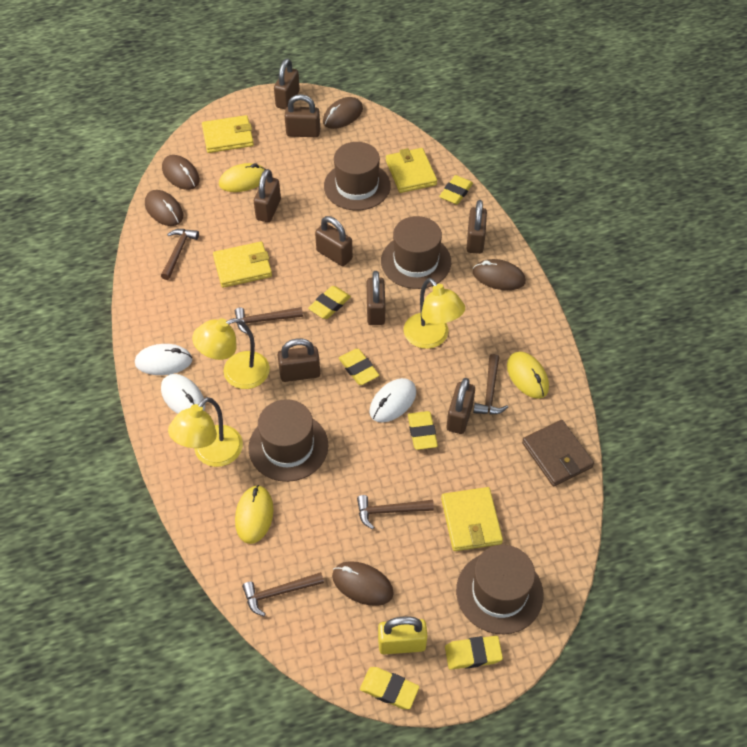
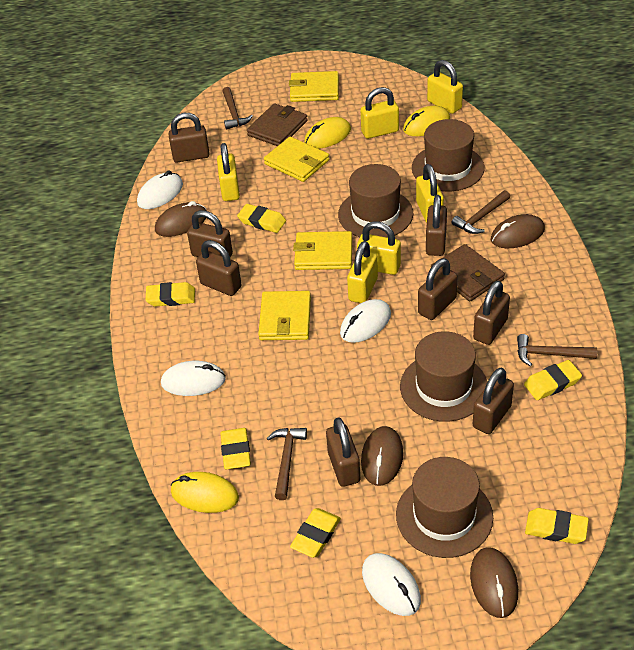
brown hammer: [161,229,199,280] [235,307,303,334] [242,572,324,616] [357,495,434,529] [473,354,508,414] = 5 -> [222,87,253,129] [267,428,307,500] [452,190,510,234] [517,334,597,366] = 4
brown mouse: [145,190,183,226] [162,155,200,190] [323,97,363,129] [332,561,394,606] [473,259,526,290] = 5 -> [155,201,206,237] [361,426,403,486] [470,547,518,618] [491,214,545,248] = 4
brown wallet: [522,420,594,486] = 1 -> [247,103,308,146] [431,244,505,301] = 2
white mouse: [135,344,193,375] [161,374,205,414] [369,378,416,423] = 3 -> [137,170,183,209] [161,361,226,396] [340,299,391,343] [362,553,421,616] = 4
yellow lamp: [168,397,243,467] [192,318,270,389] [404,278,465,349] = 3 -> none = 0
yellow padlock: [378,616,427,654] = 1 -> [217,143,240,201] [347,241,378,303] [357,221,401,275] [361,87,399,139] [416,164,444,223] [427,60,463,114] = 6

